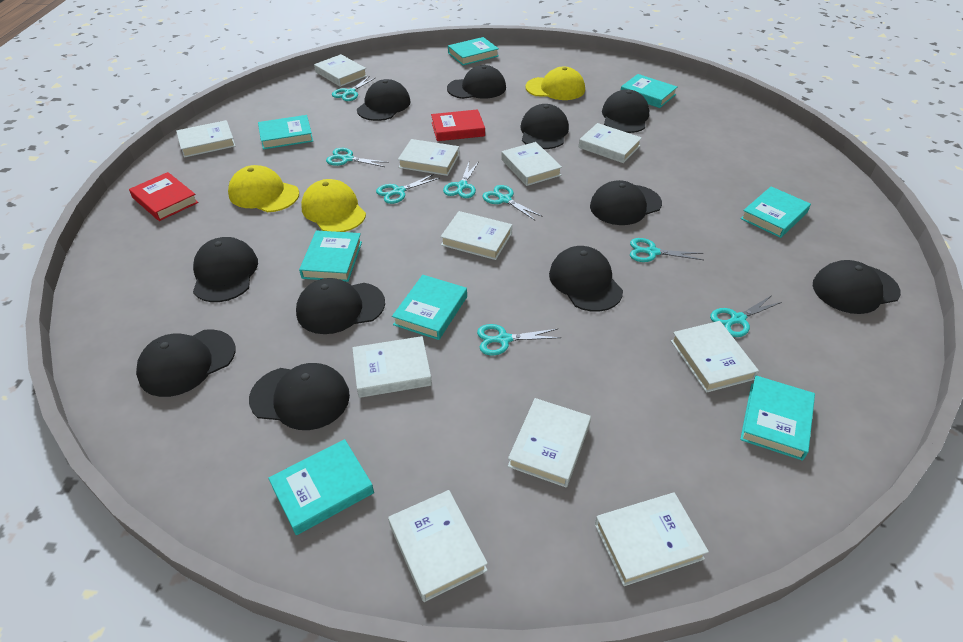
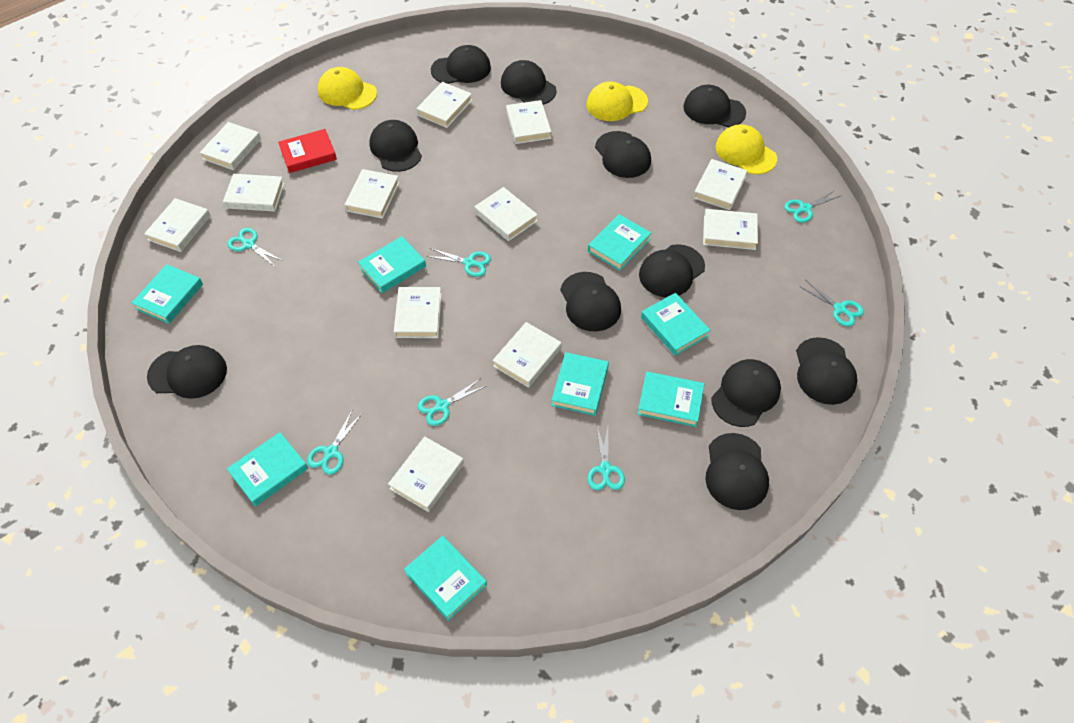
red book: [129,172,198,221] [431,109,485,141] = 2 -> [278,129,337,173] = 1
turquoise scissors: [326,148,389,167] [332,77,375,101] [376,174,440,204] [443,162,479,198] [477,324,561,355] [483,185,543,220] [630,238,703,262] [710,295,782,337] = 8 -> [227,228,282,267] [307,411,362,475] [418,379,486,426] [426,248,491,277] [587,424,625,490] [784,190,840,223] [799,280,864,327] = 7
white book: [176,120,235,158] [314,54,367,87] [352,336,432,398] [388,490,488,602] [398,139,459,176] [440,211,512,260] [501,142,562,186] [508,398,591,487] [578,123,642,163] [595,493,709,586] [671,321,759,393] = 11 -> [144,198,211,252] [200,122,261,170] [223,174,284,212] [344,169,399,219] [388,436,464,512] [394,287,442,338] [416,82,472,128] [474,187,538,241] [493,322,562,388] [506,100,551,144] [693,159,748,210] [703,209,758,250] = 12

